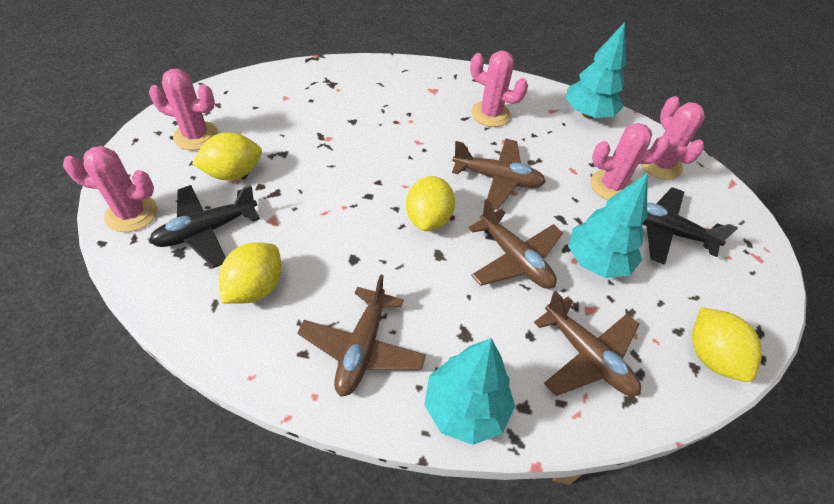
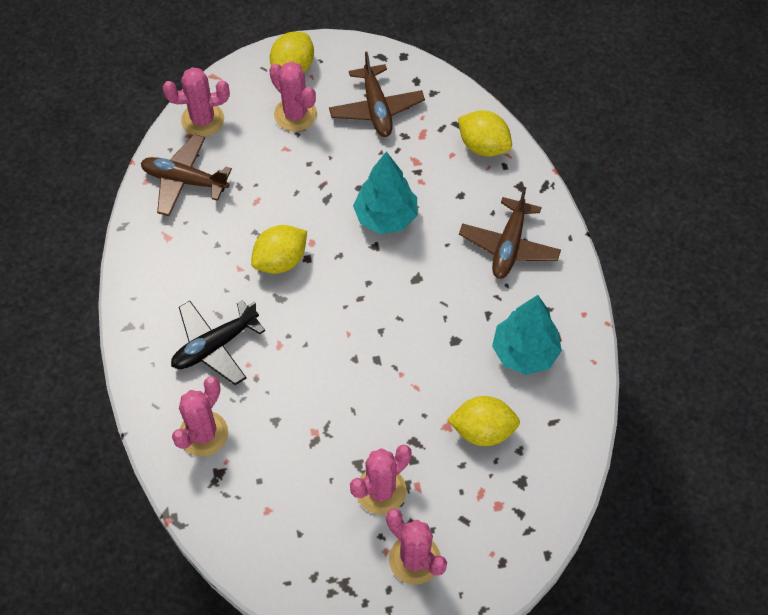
black plane: [149,185,260,268] [642,187,738,265] = 2 -> [171,300,265,385] = 1
brown plane: [297,274,426,397] [452,138,546,210] [468,199,563,289] [534,291,641,396] = 4 -> [141,134,232,216] [329,52,425,137] [459,187,561,279] = 3
turquoise tree: [424,338,515,445] [565,22,626,119] [568,173,648,278] = 3 -> [353,151,417,234] [492,295,562,375] = 2

